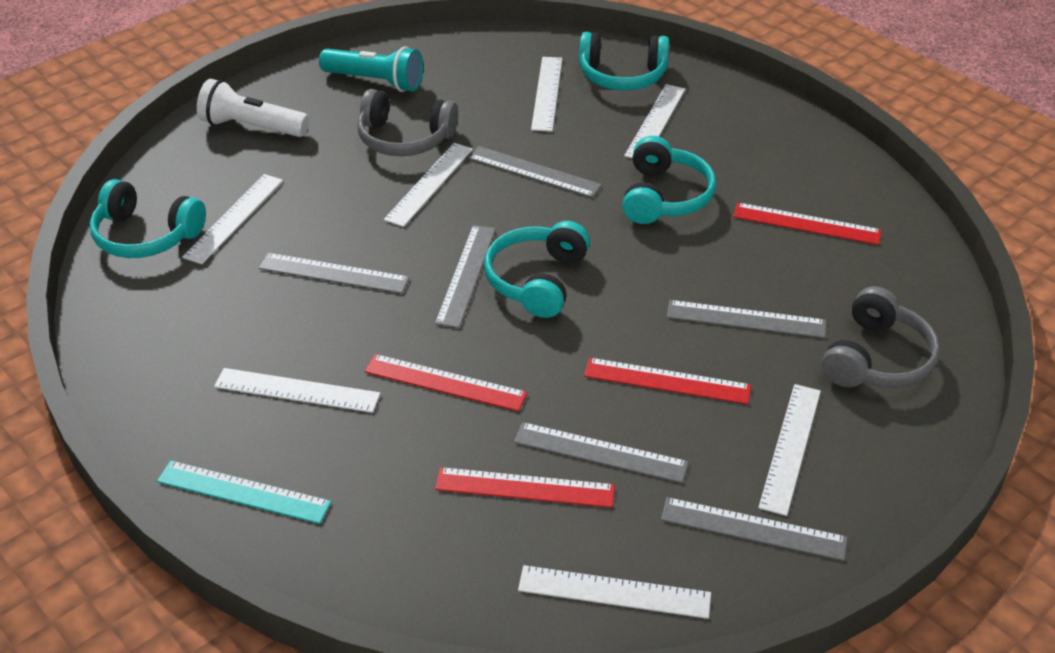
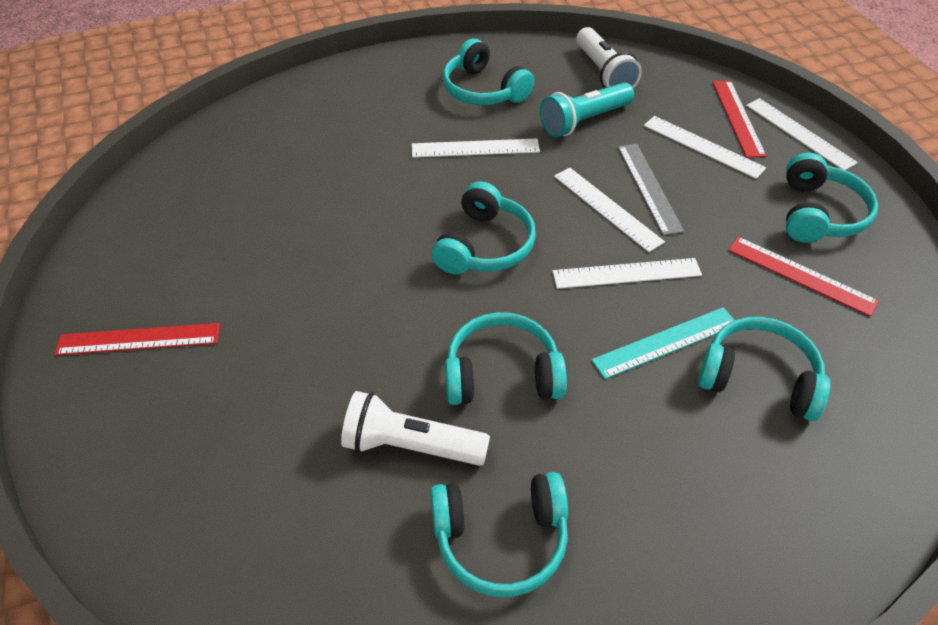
grey headphones: [357,89,458,156] [822,286,940,388] = 2 -> none = 0
grey ruler: [259,253,409,294] [435,225,496,328] [469,146,602,198] [514,422,688,483] [661,497,848,561] [667,300,826,338] = 6 -> [618,144,684,235] = 1
red ruler: [365,354,527,411] [435,467,615,508] [584,358,751,404] [733,202,882,245] = 4 -> [55,323,220,356] [712,81,767,158] [728,237,879,317] = 3
turquoise headphones: [89,179,206,258] [484,221,590,318] [579,32,669,90] [622,136,716,224] = 4 -> [430,472,568,597] [431,181,536,274] [443,39,534,105] [445,312,567,405] [698,317,831,421] [786,152,878,243] = 6
white flashlight: [197,79,309,137] = 1 -> [341,391,490,466] [576,27,642,88] = 2
white ruler: [182,174,283,264] [214,368,380,413] [384,143,473,227] [518,565,711,619] [531,57,562,132] [624,84,685,158] [758,384,821,516] = 7 -> [412,139,540,158] [552,258,702,289] [554,167,665,252] [644,116,766,179] [746,98,858,170] = 5

